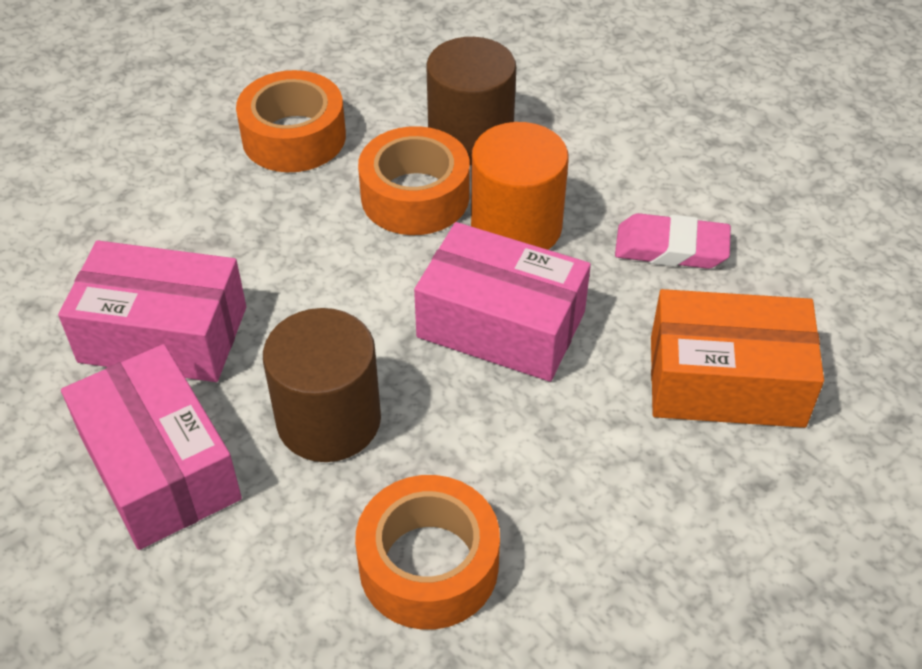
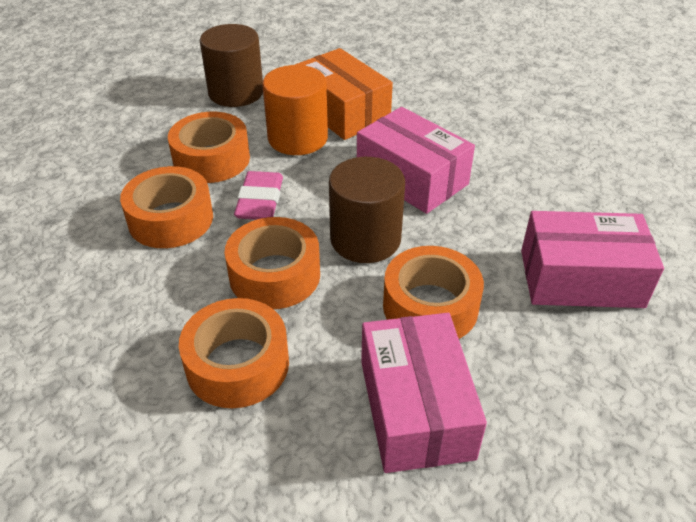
orange tape: [236,70,346,172] [355,475,500,630] [358,126,470,235] = 3 -> [120,166,213,248] [168,112,250,183] [179,298,289,408] [225,217,320,309] [383,246,484,339] = 5

